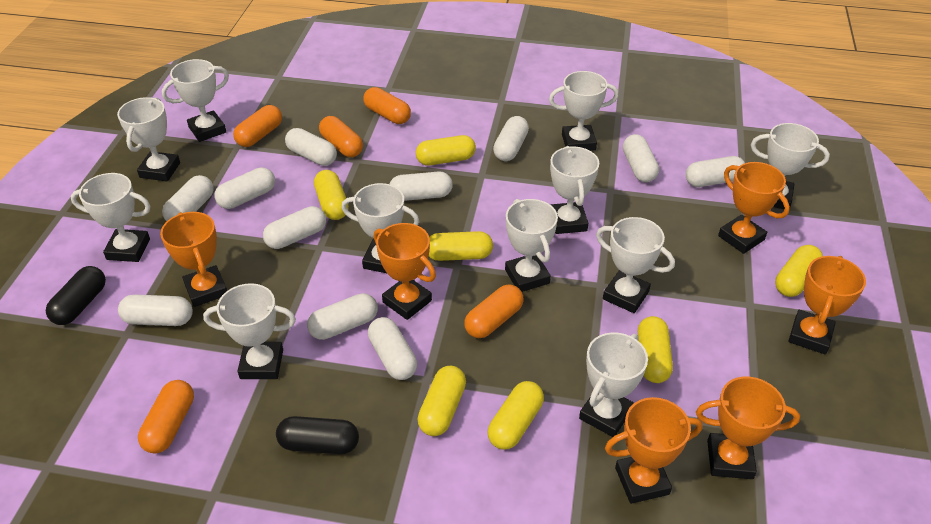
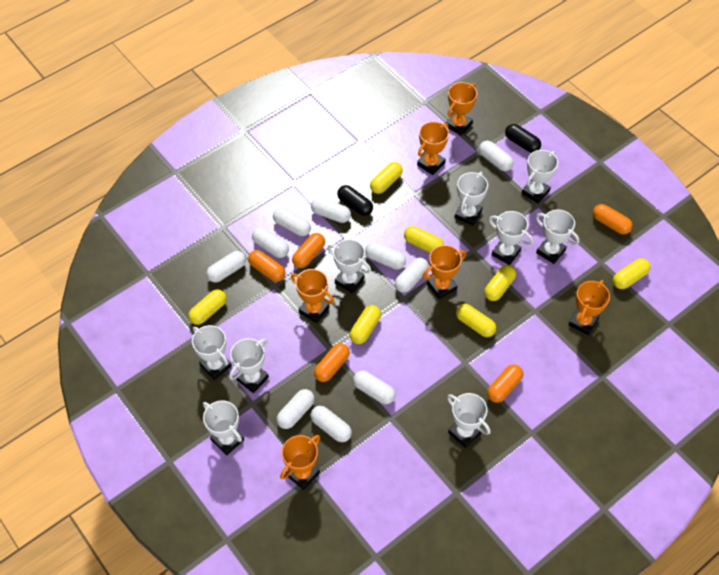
white capsule: [118,295,193,326] [162,175,214,221] [214,167,275,209] [263,206,326,249] [285,128,337,166] [307,293,378,340] [368,317,417,380] [390,171,453,201] [493,116,529,161] [623,134,659,182] [686,156,745,187] = 11 -> [206,251,246,283] [252,227,289,258] [273,208,311,236] [277,389,315,429] [311,197,351,223] [311,406,352,442] [353,371,396,404] [365,242,406,270] [395,258,429,293] [479,141,514,171] = 10
white trophy: [70,173,151,262] [117,97,180,181] [162,59,229,142] [203,283,296,379] [342,183,420,273] [505,199,558,292] [549,71,619,151] [550,146,599,234] [579,332,648,437] [596,217,675,313] [751,123,830,209] = 11 -> [192,325,232,380] [203,401,244,455] [229,338,269,393] [327,239,371,293] [447,393,491,448] [455,172,488,226] [489,211,533,265] [521,150,558,204] [536,209,579,264] = 9

